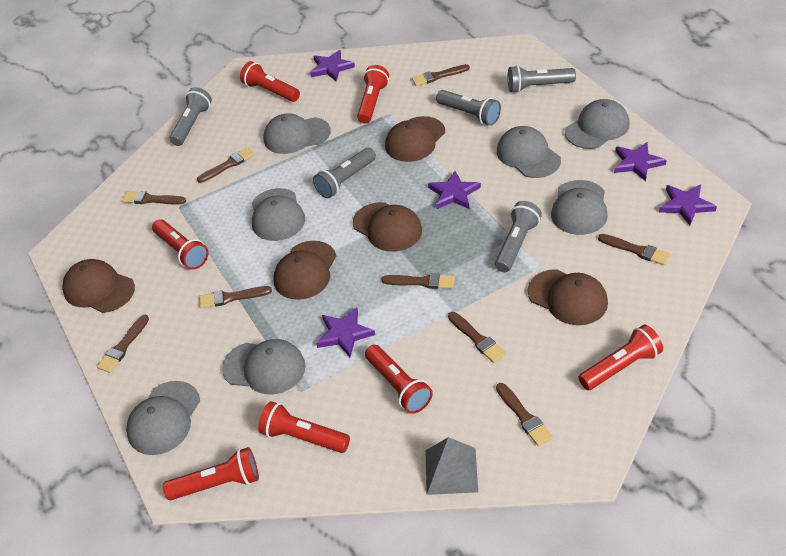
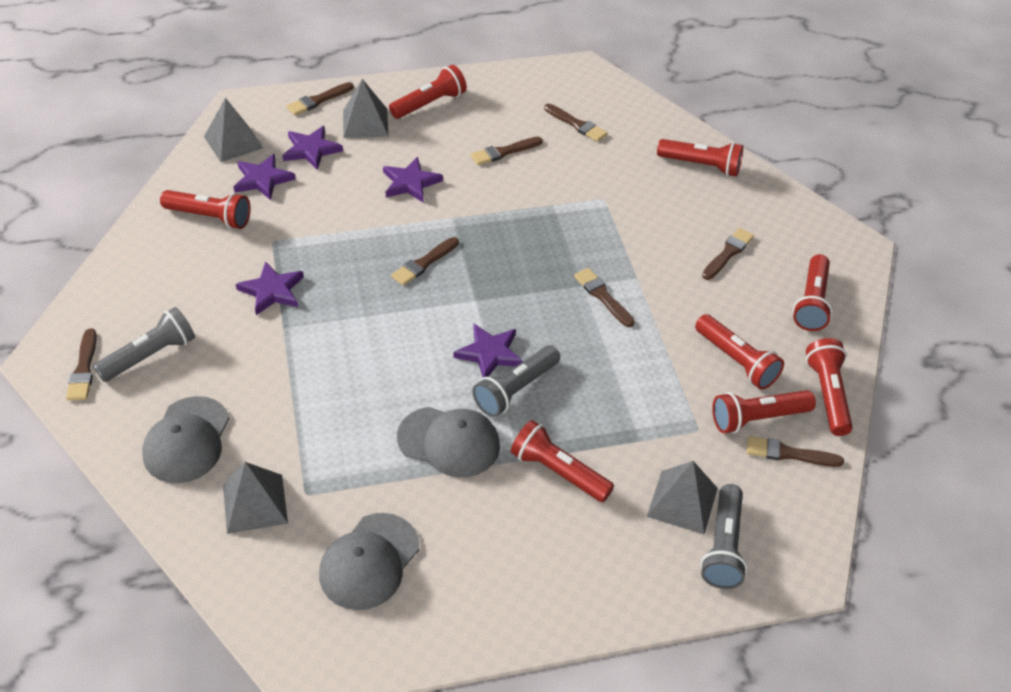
brown brush: [97,315,149,373] [122,191,186,204] [197,147,255,183] [199,286,272,308] [381,273,455,289] [412,64,470,86] [448,312,506,363] [496,383,553,446] [598,234,671,265] = 9 -> [66,329,97,400] [286,82,354,115] [391,237,459,286] [471,137,543,165] [544,104,607,142] [574,268,635,327] [702,228,754,280] [747,436,844,467] = 8
brown cap: [62,259,135,313] [274,241,336,300] [353,202,422,252] [385,116,445,162] [527,269,608,325] = 5 -> none = 0
grey cap: [126,381,200,455] [222,339,305,394] [252,188,305,241] [263,113,331,154] [497,126,561,178] [551,180,608,235] [565,99,630,149] = 7 -> [142,396,229,483] [319,513,419,610] [397,407,500,478] = 3
grey flashlight: [170,87,212,146] [313,148,376,198] [436,90,501,126] [495,201,542,272] [508,65,576,93] = 5 -> [93,307,195,382] [472,345,560,417] [700,484,747,589] = 3
grey pyramid: [425,437,478,495] = 1 -> [204,98,263,162] [223,462,288,534] [343,79,388,138] [647,461,718,535] = 4
red flashlight: [152,219,208,270] [163,447,259,500] [240,61,300,102] [258,401,350,453] [357,65,389,124] [365,345,433,414] [579,325,663,390] = 7 -> [160,190,251,229] [389,65,467,119] [511,420,614,502] [657,139,743,177] [695,314,784,390] [712,390,816,433] [793,254,832,331] [806,338,853,436] = 8

